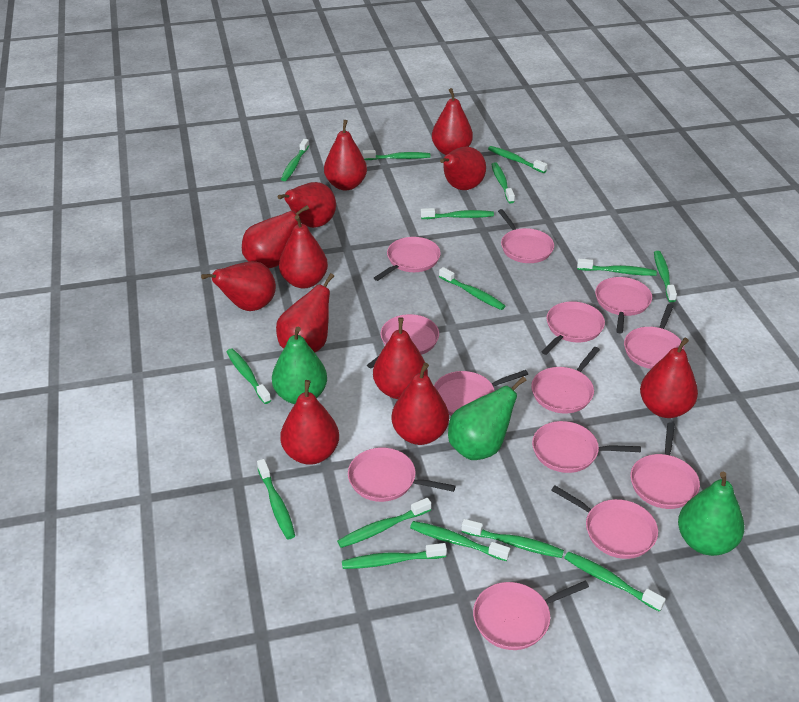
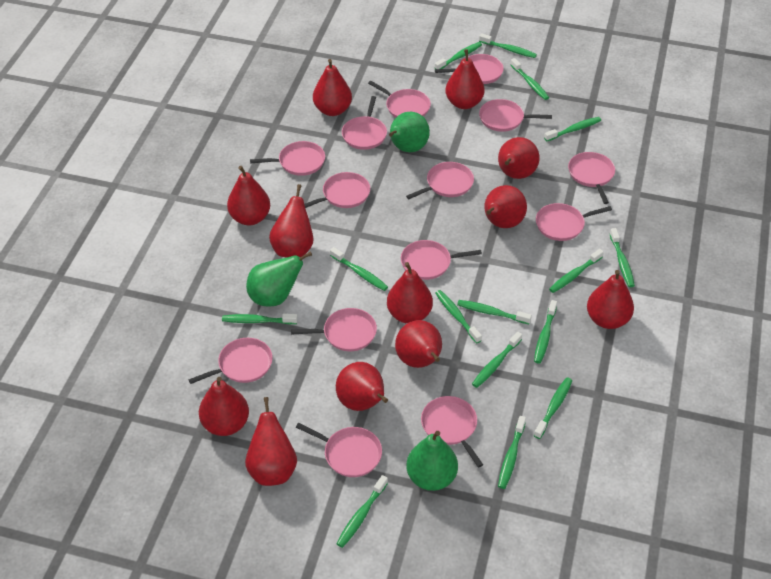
pink pan: [348,447,456,502] [367,314,439,369] [374,237,441,281] [434,370,528,416] [473,581,589,650] [498,209,554,263] [531,347,600,413] [532,421,641,473] [541,302,605,355] [551,486,658,559] [595,277,652,334] [624,304,685,369] [630,422,700,509] = 13 -> [188,338,273,384] [250,141,325,176] [291,308,377,351] [296,423,382,477] [304,172,370,208] [342,96,387,150] [368,81,431,118] [401,240,482,280] [406,162,474,199] [421,396,483,468] [435,54,504,84] [479,99,552,132] [536,203,612,241] [568,152,615,204] = 14

